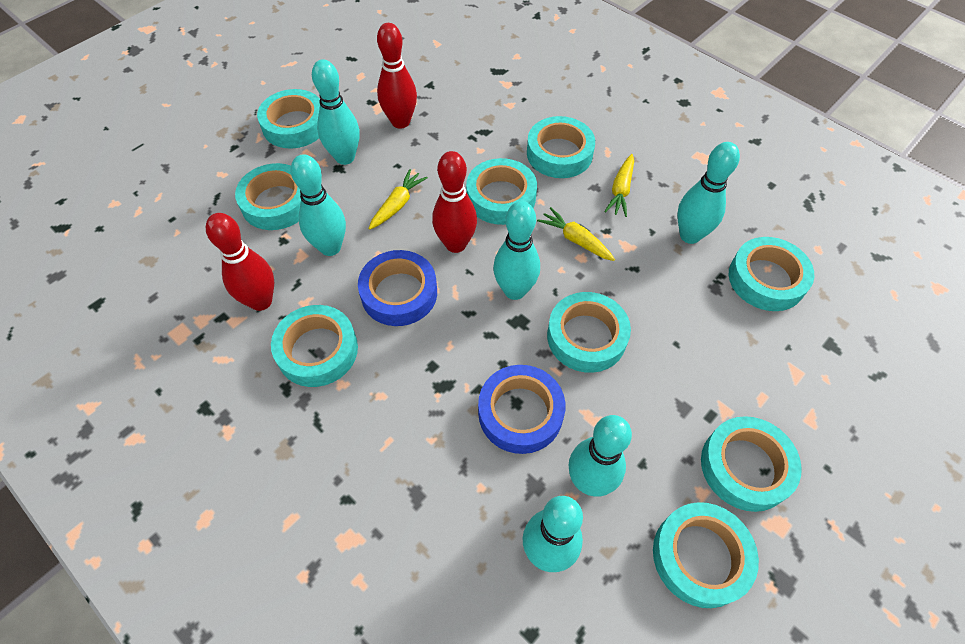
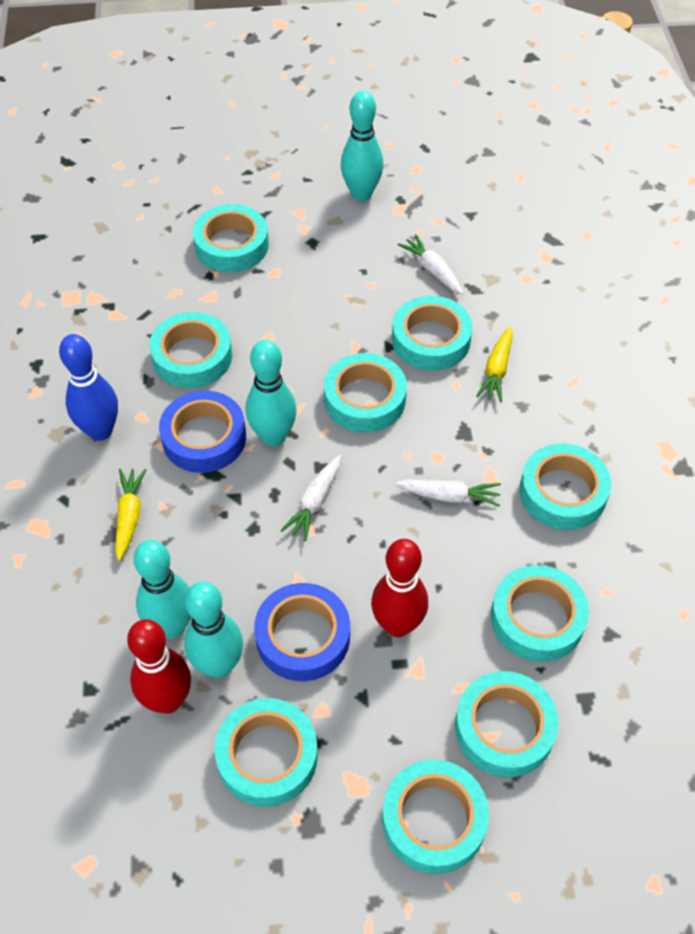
blue bowling pin: none = 0 -> [59,334,118,441] = 1
red bowling pin: [206,213,274,311] [377,23,417,129] [432,151,477,253] = 3 -> [127,619,191,714] [371,539,428,637] = 2
turquoise bowling pin: [291,154,346,256] [312,59,359,165] [493,201,540,300] [523,496,583,572] [569,415,632,497] [677,142,740,244] = 6 -> [133,540,192,639] [184,582,243,678] [246,340,297,446] [341,91,384,201] = 4
white carrot: none = 0 -> [280,455,341,541] [395,479,501,507] [398,234,463,295] = 3
yellow carrot: [368,169,428,230] [537,207,615,261] [604,154,634,217] = 3 -> [115,469,147,561] [476,326,513,403] = 2

